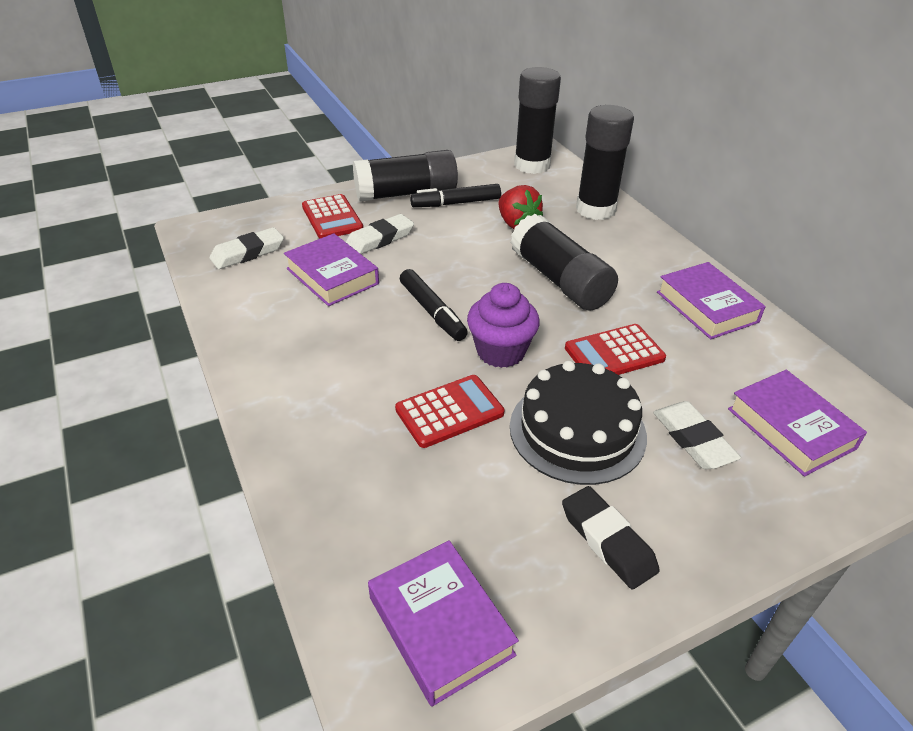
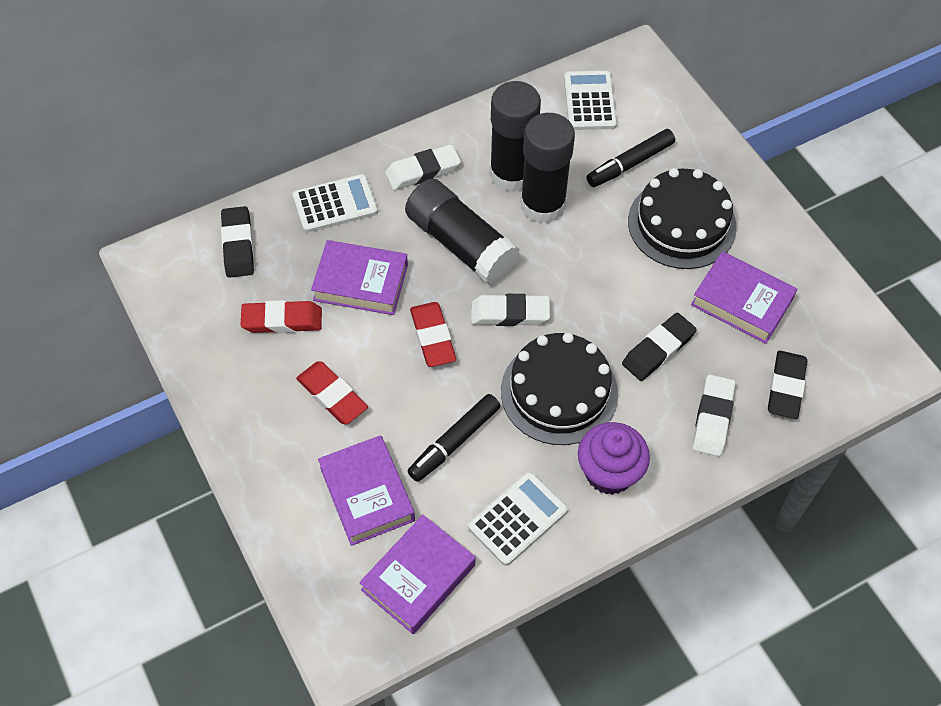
black cake: [510,361,647,485] = 1 -> [501,333,618,445] [628,168,737,269] = 2
black eraser: [562,486,660,589] = 1 -> [221,206,254,278] [622,313,697,381] [768,351,807,419] = 3
black glue stick: [353,150,458,202] [510,214,618,311] [514,67,561,174] [576,105,634,220] = 4 -> [405,179,520,285] [490,81,541,192] [520,113,575,223] = 3
red calculator: [302,194,363,239] [395,375,505,448] [565,324,666,375] = 3 -> none = 0
red eraser: none = 0 -> [241,300,322,333] [296,362,368,424] [410,302,456,367] = 3
red strawberry: [498,185,543,229] = 1 -> none = 0
white calculator: none = 0 -> [293,174,378,233] [468,472,568,566] [564,71,617,130] = 3

